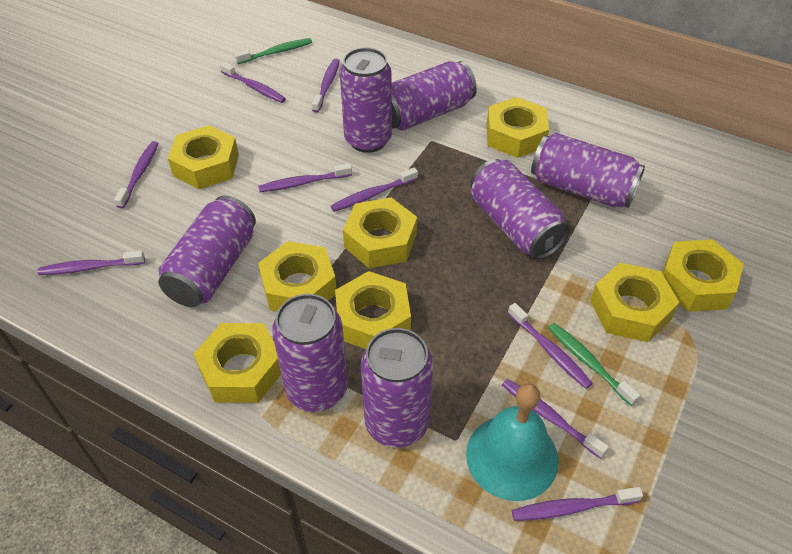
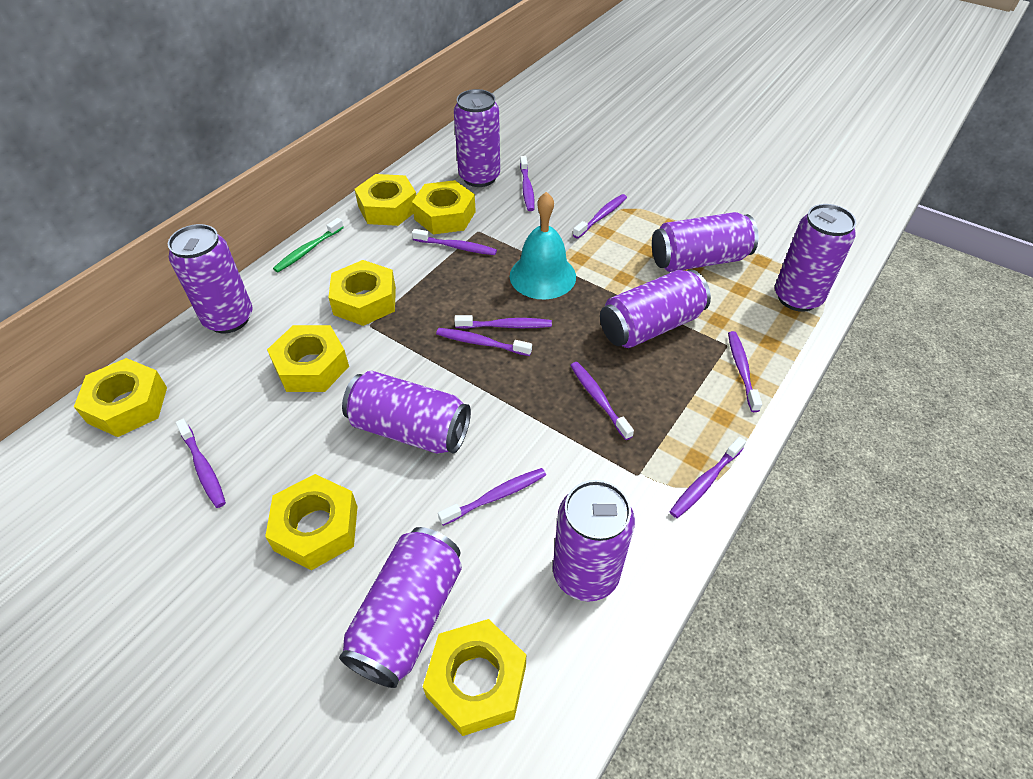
green toothbrush: [234,38,312,64] [548,323,640,406] = 2 -> [273,218,344,272] = 1
purple can: [158,196,256,307] [272,294,348,412] [340,47,392,153] [361,328,433,448] [392,61,477,131] [470,159,570,260] [531,133,645,208] = 7 -> [168,224,252,333] [339,527,462,688] [342,371,471,454] [454,89,500,187] [553,480,635,602] [600,269,711,348] [652,212,759,272] [775,204,856,312] = 8
purple toothbrush: [38,250,145,275] [114,141,159,208] [220,62,286,103] [258,163,352,192] [312,58,340,113] [331,167,418,212] [502,379,609,459] [508,303,593,389] [512,487,643,521] = 9 -> [176,419,226,508] [412,229,497,255] [436,328,532,356] [438,468,546,526] [454,315,552,329] [520,156,535,211] [570,362,634,440] [573,194,627,239] [670,437,746,518] [728,331,762,412] = 10
yellow nut: [168,125,239,189] [194,323,281,403] [258,241,336,311] [335,271,411,349] [343,197,417,268] [487,97,549,158] [590,263,680,342] [662,239,744,312] = 8 -> [74,358,167,437] [265,474,358,570] [267,325,349,392] [328,260,396,326] [355,174,416,226] [412,180,476,234] [423,619,526,736] = 7

